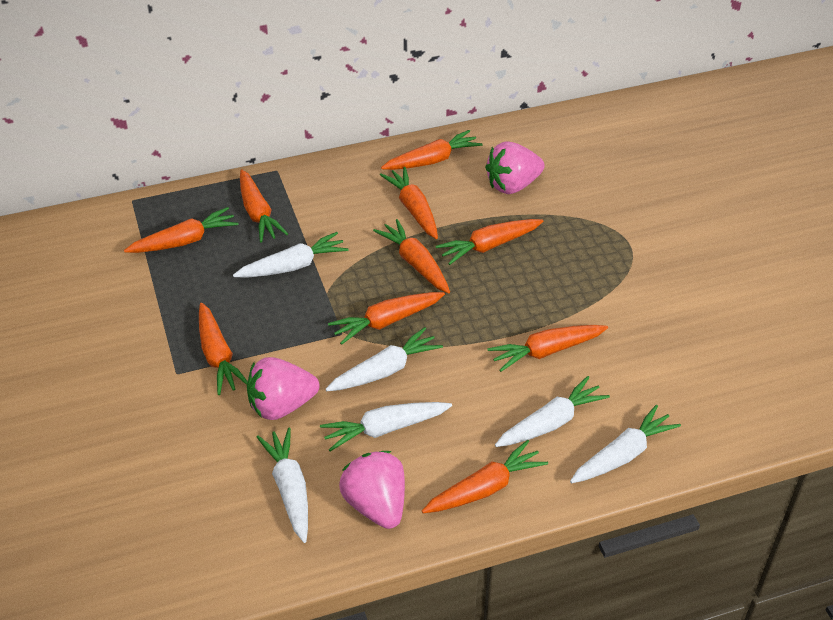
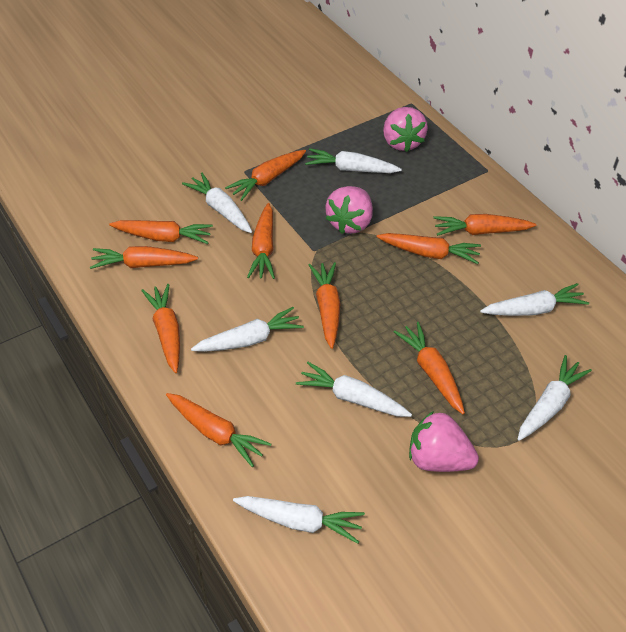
white carrot: [233,232,349,278] [257,428,308,543] [320,402,452,451] [326,327,443,391] [495,376,610,447] [570,405,681,483] = 6 -> [182,173,252,233] [191,307,304,352] [233,496,365,544] [296,362,412,417] [305,148,402,173] [480,283,589,316] [518,355,592,441] = 7

